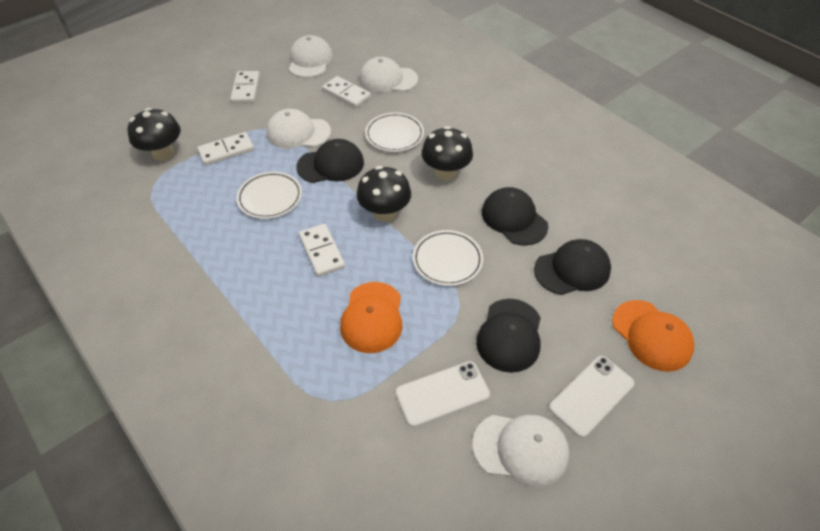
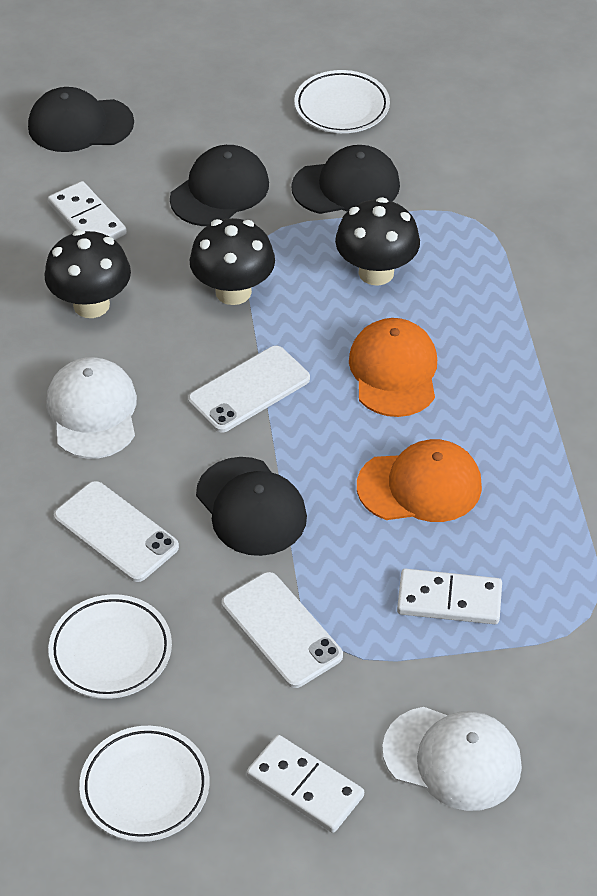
white cap: [266,109,331,149] [289,35,333,78] [359,57,418,93] [472,415,569,488] = 4 -> [46,357,137,459] [382,707,522,811] = 2
white domino: [197,132,254,165] [230,71,260,103] [299,224,345,277] [322,76,371,108] = 4 -> [48,181,127,240] [247,735,364,833] [397,568,502,624] = 3
white phone: [396,361,490,427] [549,356,635,438] = 2 -> [54,481,179,582] [188,346,310,433] [222,572,343,688] = 3

